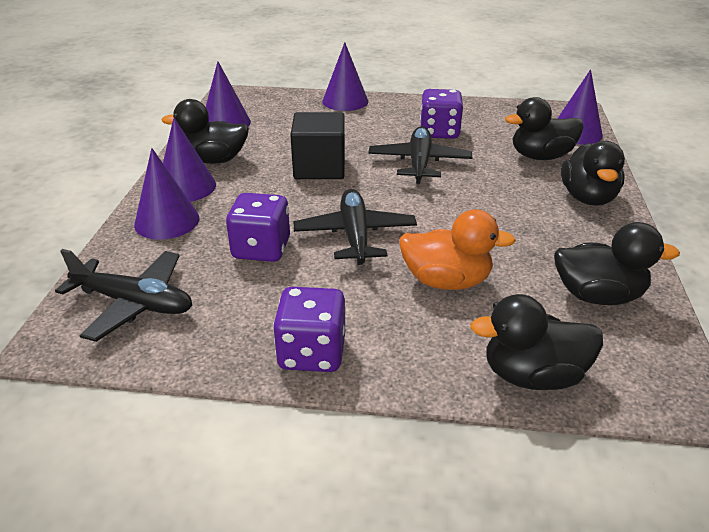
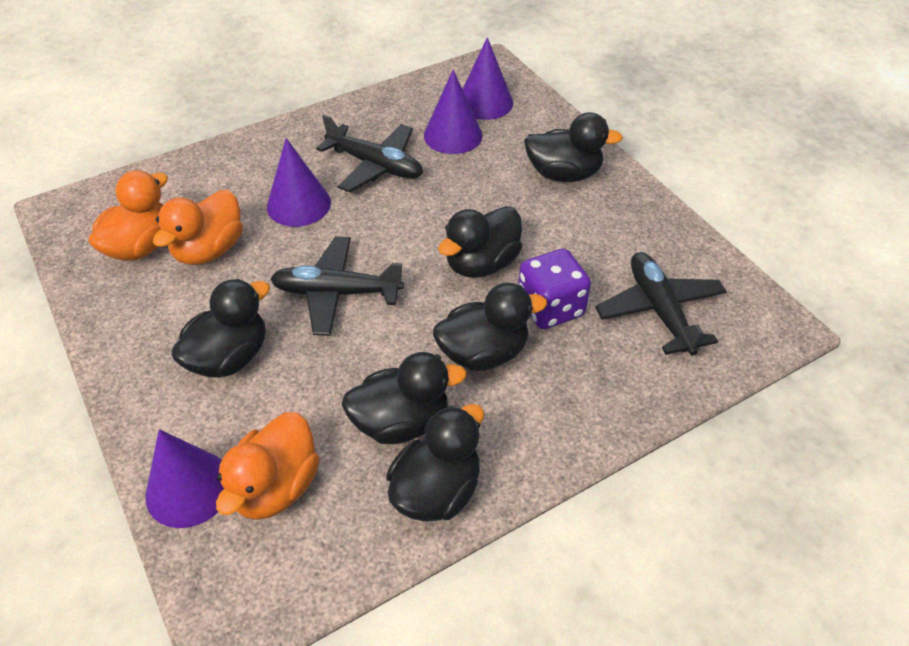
black cube: [290,112,345,179] = 1 -> none = 0
black duck: [161,99,249,164] [470,294,603,390] [505,97,584,160] [554,222,680,305] [561,141,625,206] = 5 -> [171,279,270,377] [342,352,467,444] [386,404,484,522] [433,283,547,371] [438,206,522,278] [524,112,623,182] = 6
orange duck: [399,209,516,290] = 1 -> [88,170,168,261] [153,190,243,265] [216,412,320,520] = 3
purple cone: [134,148,199,240] [163,118,216,202] [206,62,251,127] [322,42,368,111] [557,69,603,145] = 5 -> [145,429,224,528] [267,138,331,227] [424,70,482,154] [462,37,513,120] = 4
purple dice: [226,193,290,262] [273,287,345,372] [420,89,464,139] = 3 -> [518,248,591,329] = 1

